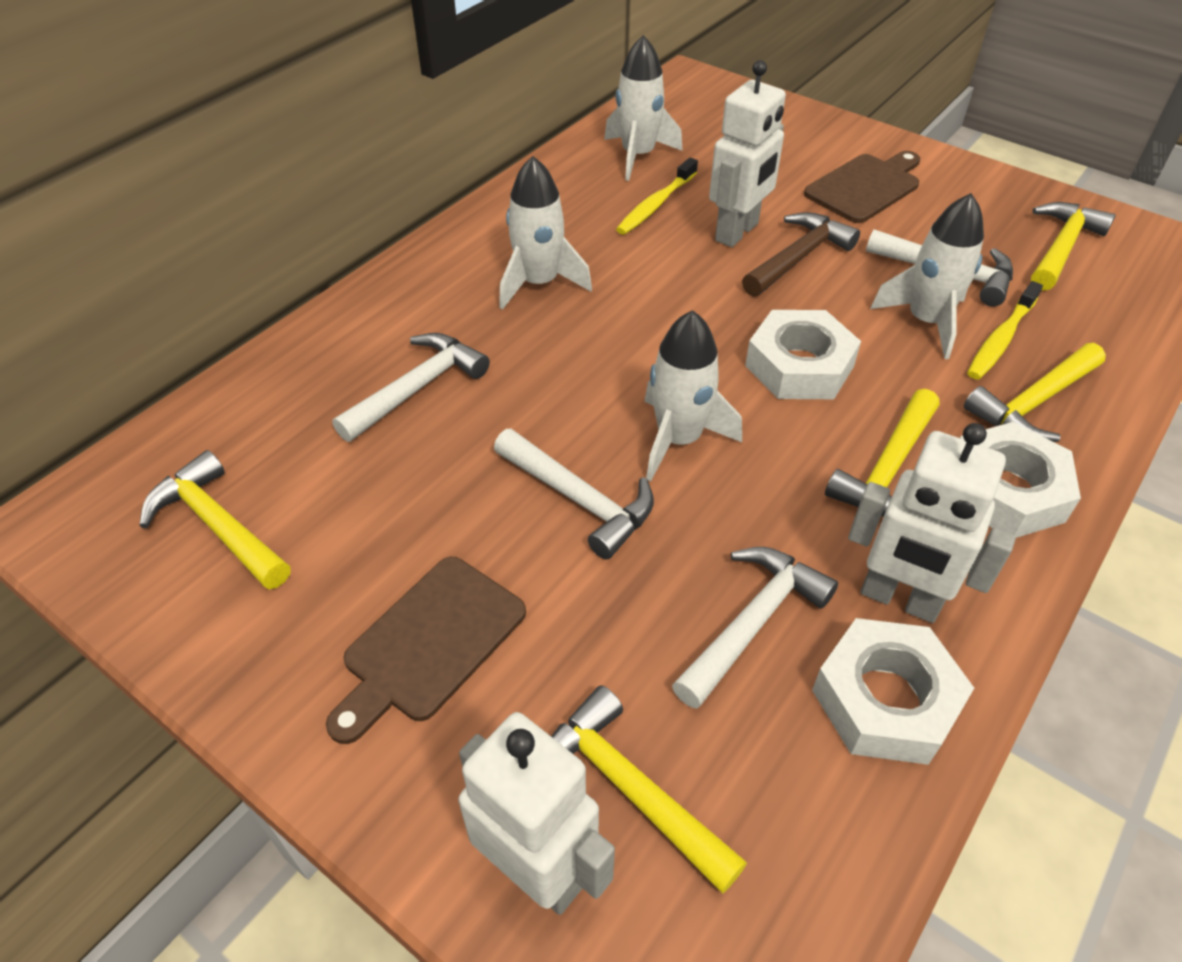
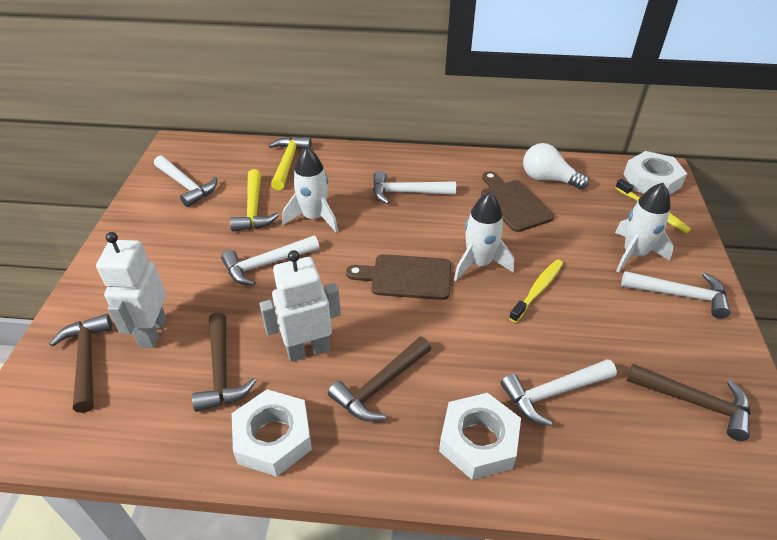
brown hammer: [742,212,860,297] = 1 -> [49,314,112,413] [192,312,256,412] [328,337,431,422] [627,364,750,441] = 4
white hammer: [333,333,490,442] [494,429,654,559] [672,547,838,709] [866,229,1013,306] = 4 -> [154,155,217,207] [221,235,319,286] [373,171,456,204] [500,359,617,426] [621,271,731,319] = 5
white light bulb: none = 0 -> [523,143,589,189] = 1
white robot: [458,712,615,915] [709,60,786,247] [848,423,1016,623] = 3 -> [96,232,166,348] [259,250,341,362] = 2
white rocket: [499,156,592,310] [604,35,683,181] [644,310,742,481] [870,193,984,359] = 4 -> [283,147,338,233] [454,192,514,281] [615,183,674,273] = 3
yellow hammer: [139,450,291,590] [551,685,747,894] [825,389,940,517] [964,343,1106,442] [1031,202,1116,291] = 5 -> [230,169,279,231] [269,137,312,190] = 2

